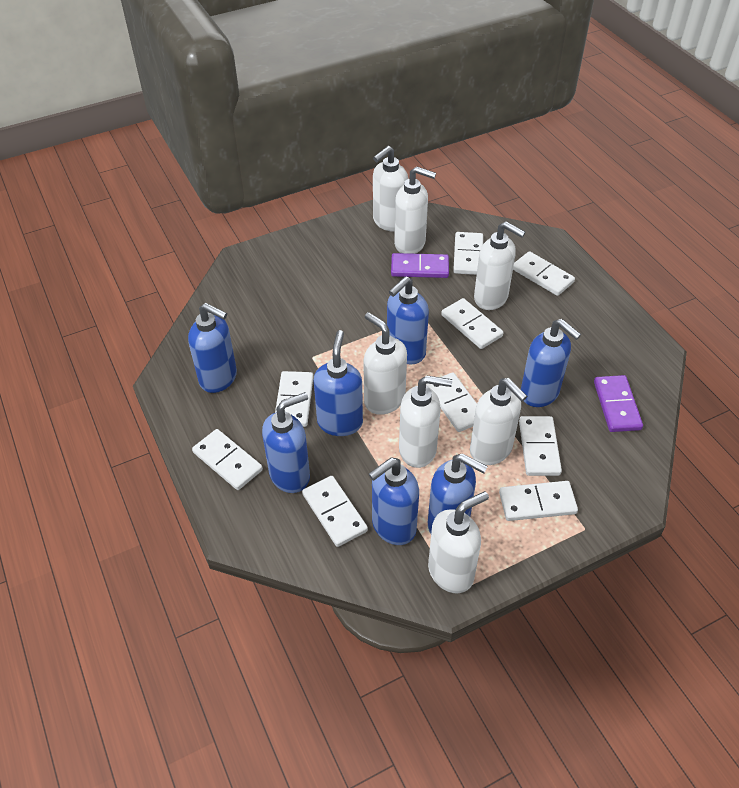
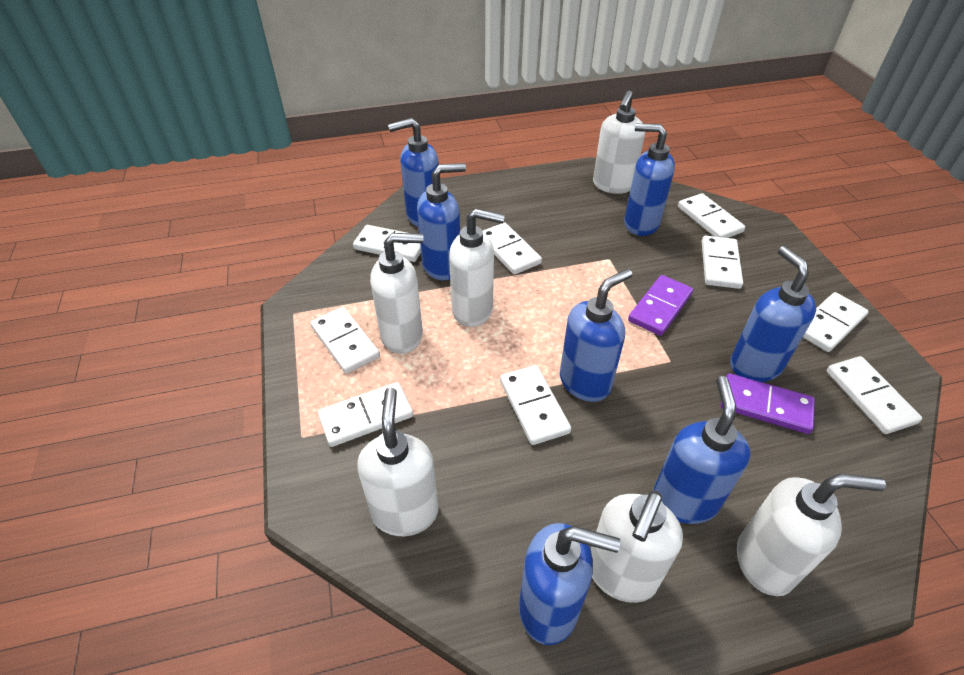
white soap dispenser: [363,312,407,415] [373,146,408,232] [394,166,436,254] [399,375,452,468] [428,491,489,593] [470,378,527,465] [474,221,525,310] = 7 -> [357,388,439,536] [370,233,423,354] [449,209,505,327] [591,490,683,603] [593,90,645,194] [737,474,886,596] = 6

